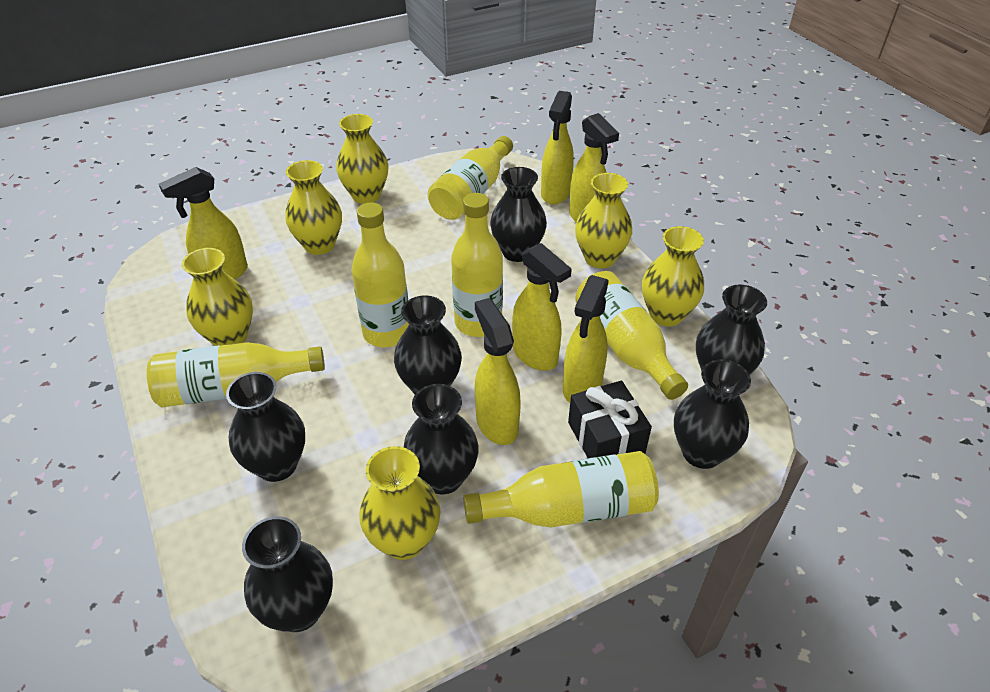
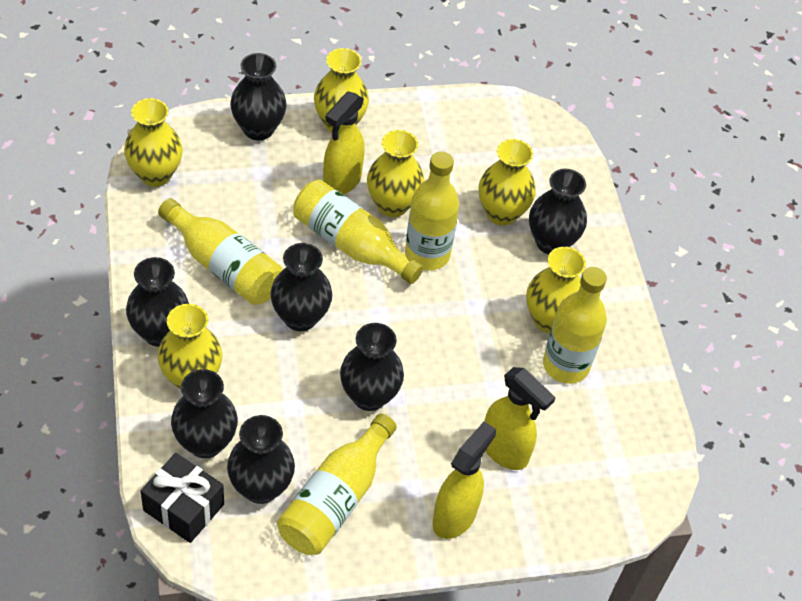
yellow bottle: [147,342,325,408] [351,202,409,347] [428,136,513,220] [451,193,503,337] [463,451,659,527] [575,271,688,400] = 6 -> [158,198,283,305] [277,414,397,555] [293,180,423,284] [405,151,459,270] [543,267,607,384] = 5
yellow spray bottle: [159,167,248,280] [475,298,521,445] [512,243,572,371] [541,91,574,205] [563,275,609,403] [569,113,619,222] = 6 -> [323,91,365,195] [433,422,496,539] [484,367,556,470] = 3

